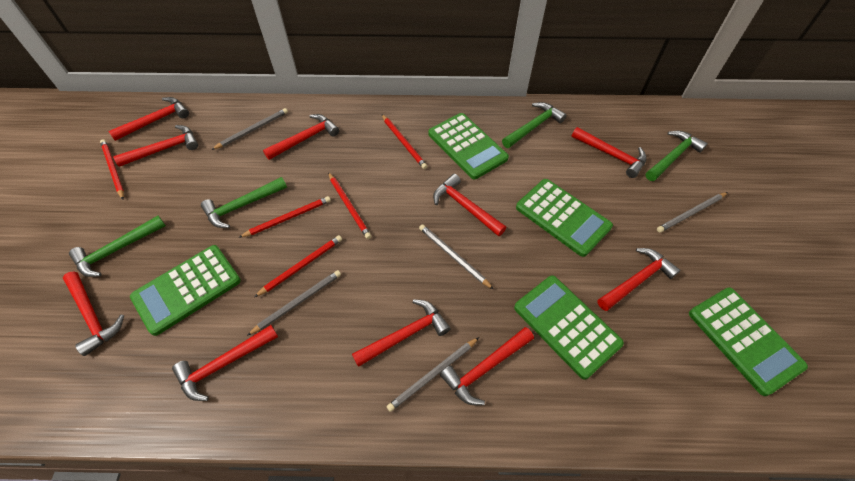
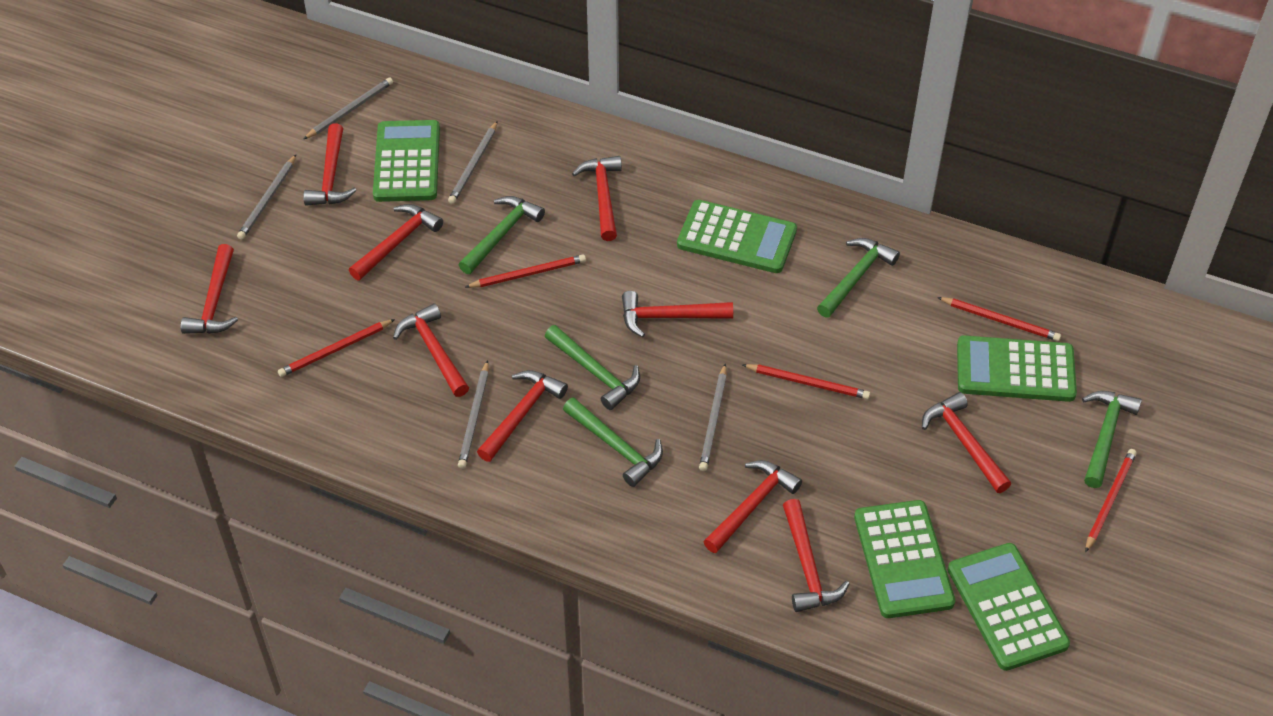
green hammer: [69,216,166,277] [201,177,287,228] [502,102,567,148] [645,131,708,181] = 4 -> [459,196,545,274] [545,325,640,410] [563,397,663,487] [817,238,900,318] [1082,391,1142,488] = 5

